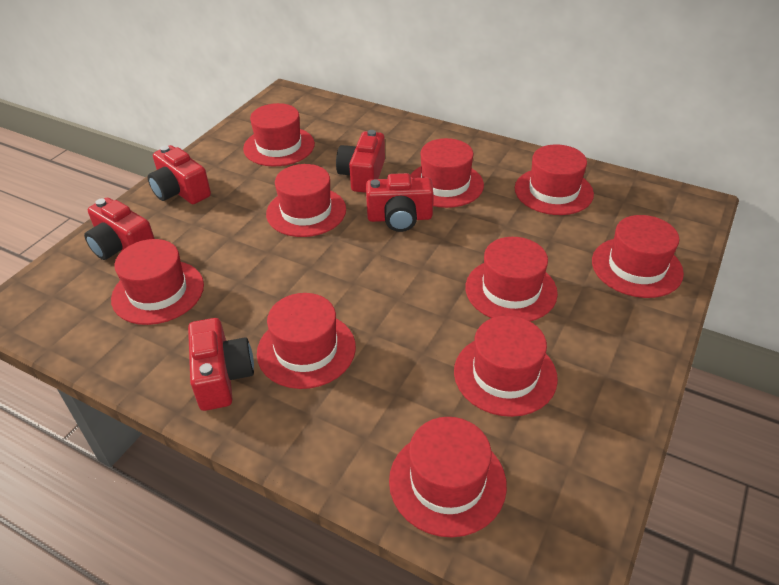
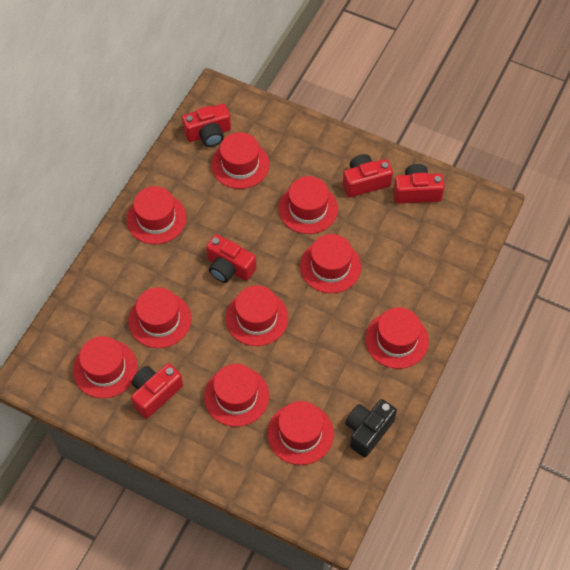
black camera: none = 0 -> [345,399,397,457] = 1

